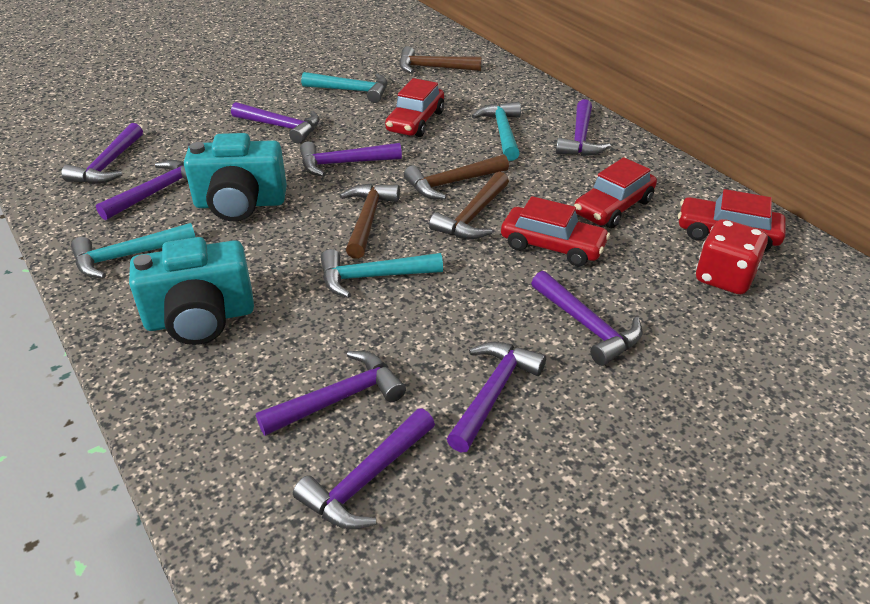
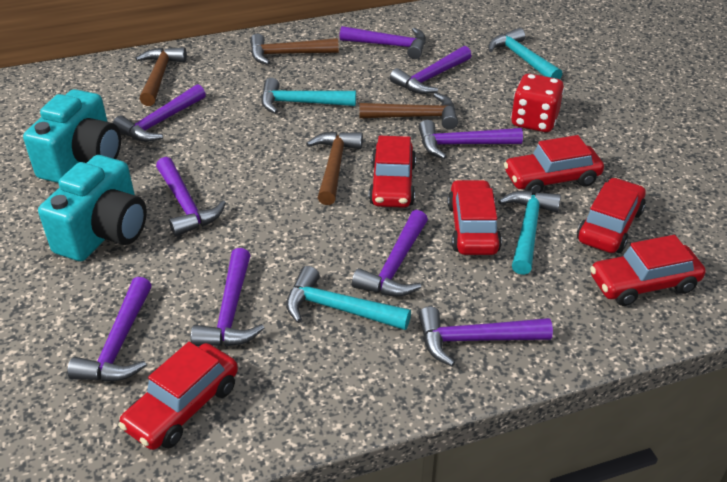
red car: [385,78,444,137] [501,196,610,267] [574,157,657,228] [678,189,786,252] = 4 -> [118,342,238,450] [369,136,416,208] [447,179,502,255] [504,135,604,195] [577,178,646,253] [590,235,705,306] = 6

